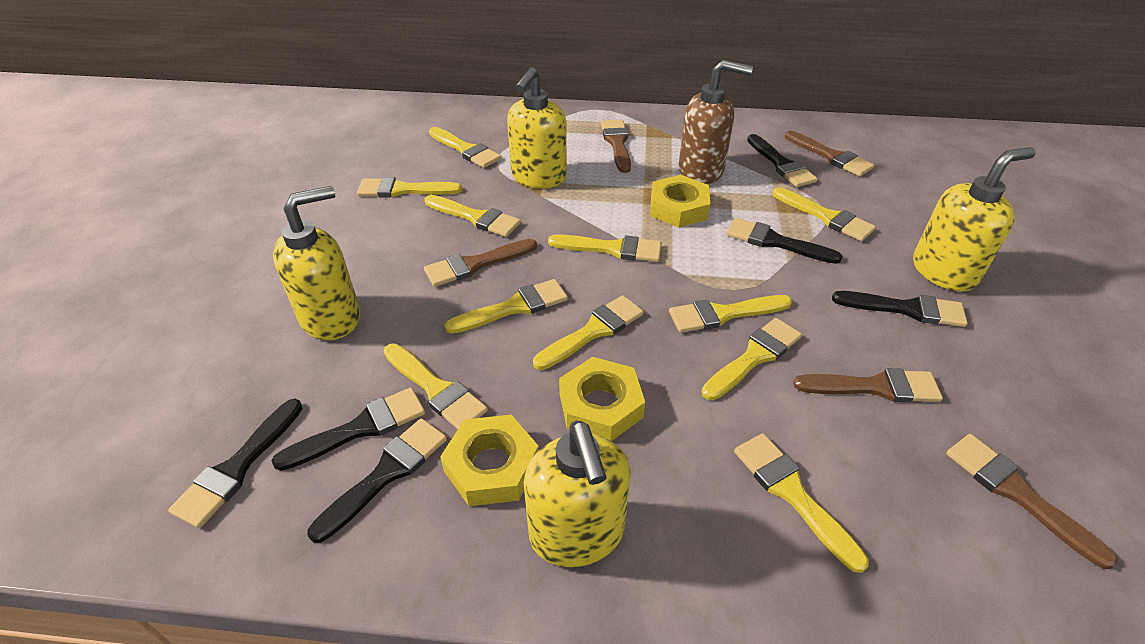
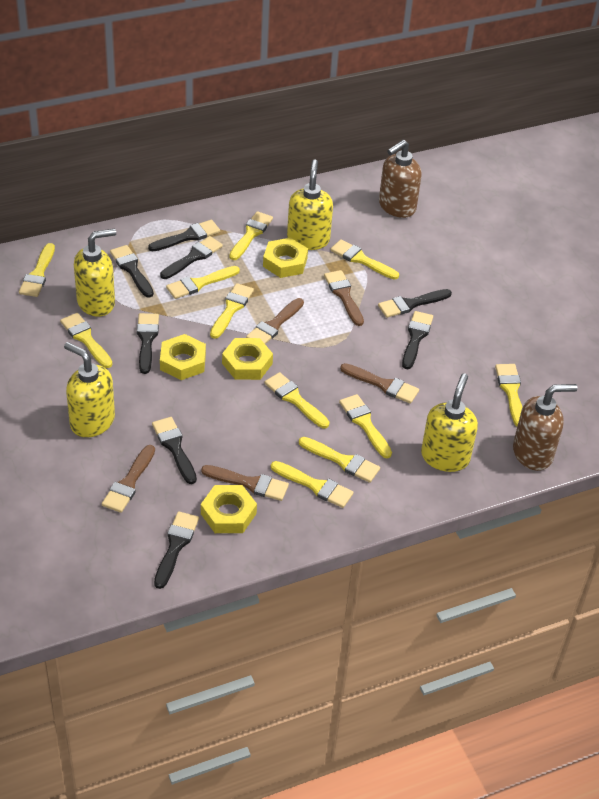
black brush: [168,399,302,528] [272,387,425,471] [307,418,447,543] [726,218,843,264] [747,134,817,187] [832,291,968,327] = 6 -> [110,245,154,298] [137,313,159,374] [148,220,220,252] [152,417,197,484] [154,511,199,589] [160,236,223,279] [378,289,452,318] [402,311,433,370] = 8
brown soap dispenser: [679,60,753,184] = 1 -> [379,140,422,218] [513,384,577,471] = 2
yellow nut: [440,415,539,506] [559,357,645,441] [650,175,710,228] = 3 -> [160,334,206,380] [201,485,257,533] [222,338,273,380] [263,238,308,278] = 4

